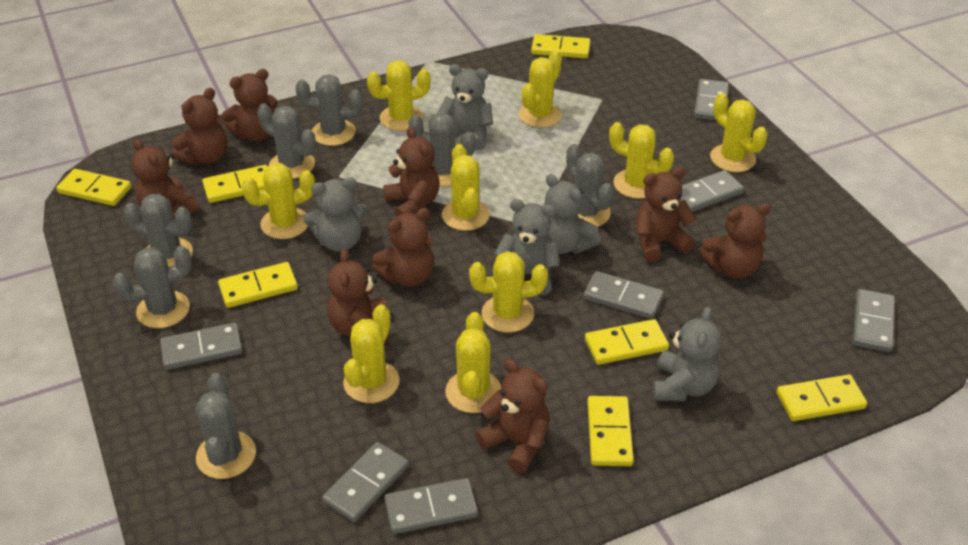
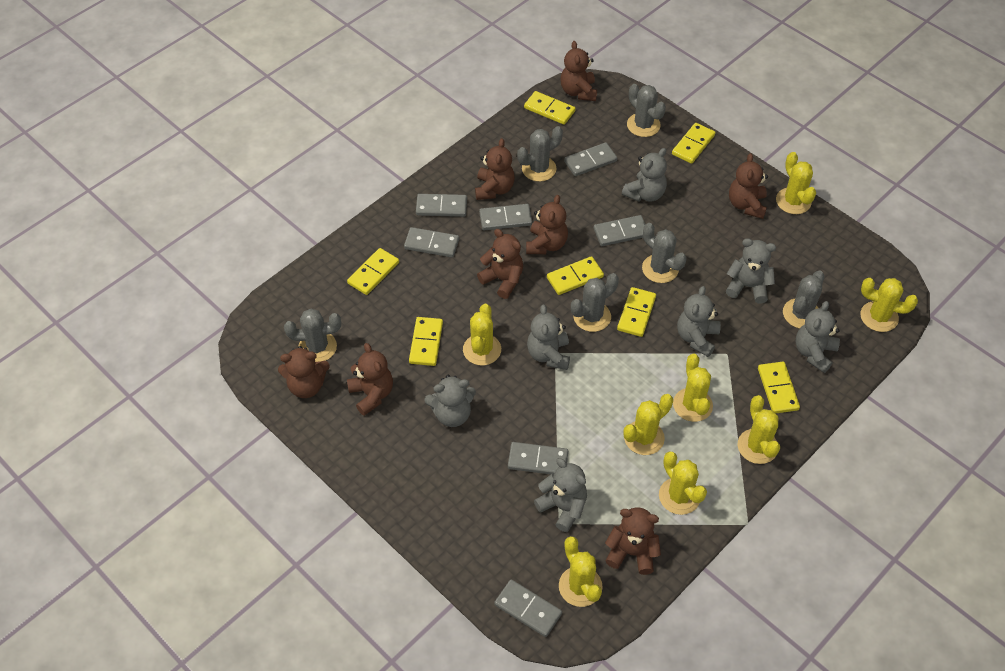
brown teddy bear: [132,139,199,218] [172,88,227,165] [222,69,277,141] [327,249,388,345] [372,208,434,287] [383,126,439,217] [476,359,550,473] [636,167,696,262] [699,203,771,279] = 9 -> [278,346,330,398] [347,343,393,416] [475,138,515,200] [477,229,523,299] [526,195,568,254] [561,41,597,101] [605,507,661,575] [729,153,768,219] = 8
grey cactus: [113,246,192,328] [124,194,193,267] [196,373,256,479] [257,103,316,179] [295,74,363,146] [408,113,476,186] [566,144,614,227] = 7 -> [284,309,341,362] [517,126,563,182] [571,273,619,332] [627,84,666,137] [642,223,687,283] [783,271,825,328] = 6
grey teddy bear: [304,177,368,252] [437,64,493,150] [495,199,560,295] [543,174,601,254] [652,307,722,401] = 5 -> [424,375,476,427] [527,305,570,370] [534,458,587,532] [622,148,667,202] [677,286,721,357] [726,238,776,304] [796,301,840,373] = 7
yellow cactus: [241,163,315,239] [343,304,399,403] [367,60,431,131] [442,144,490,231] [445,312,501,413] [469,251,548,332] [519,51,562,128] [609,122,674,199] [710,93,768,172] = 9 -> [463,304,501,365] [559,536,603,607] [624,394,673,455] [659,452,707,515] [673,354,713,422] [738,395,780,464] [776,152,816,214] [860,278,918,332] = 8

